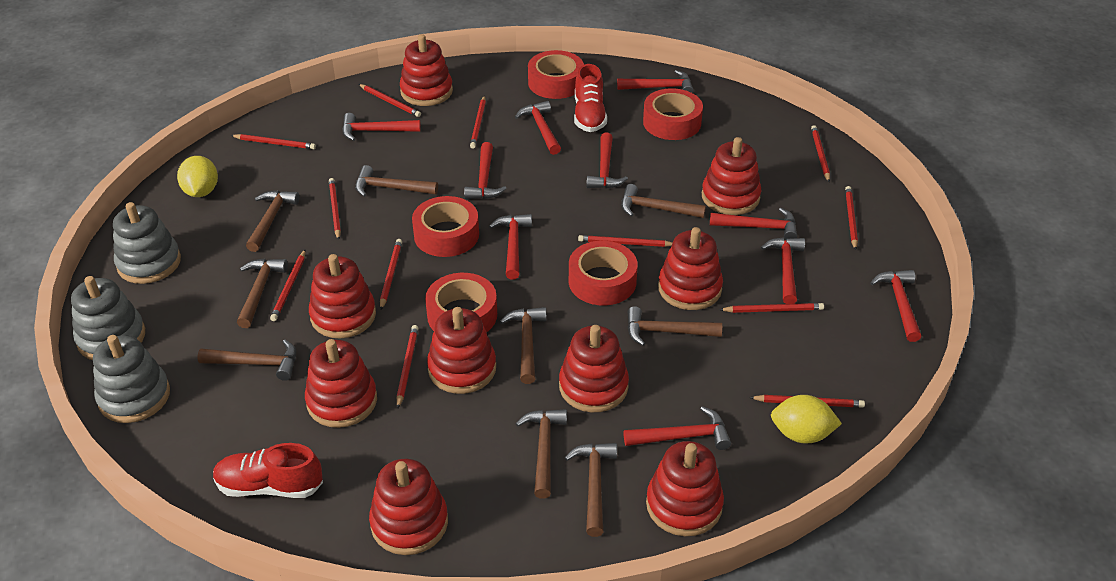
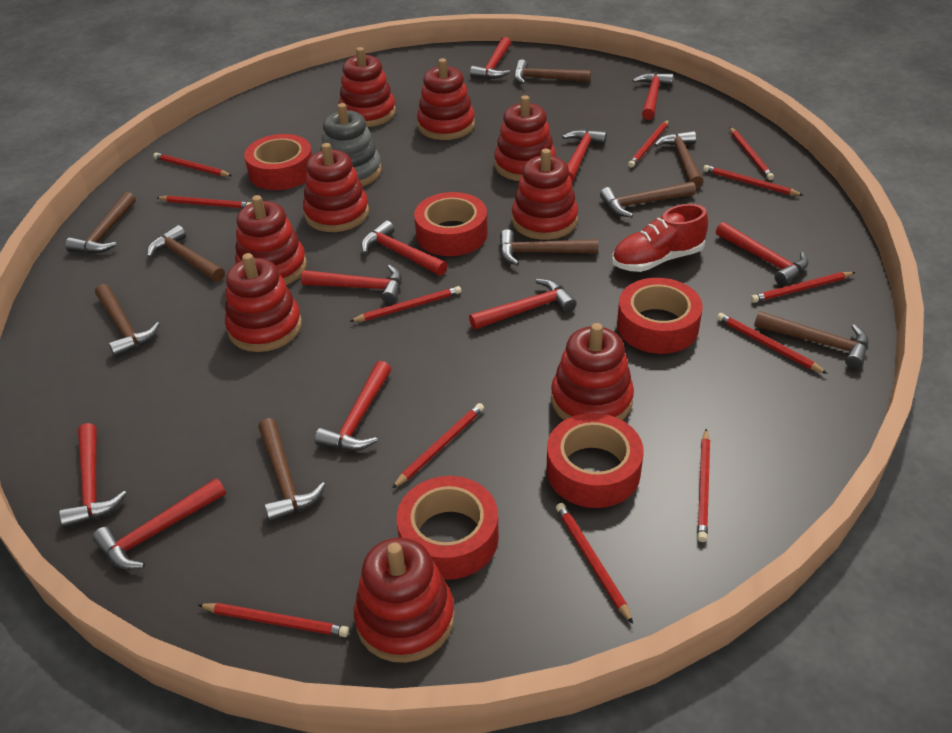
grey stacking toy: [71,276,145,360] [93,335,170,423] [113,202,181,284] = 3 -> [320,103,382,186] = 1
red shoe: [213,443,323,498] [574,64,607,132] = 2 -> [612,204,708,272] = 1
yellow lemon: [177,156,218,197] [771,395,842,444] = 2 -> none = 0

